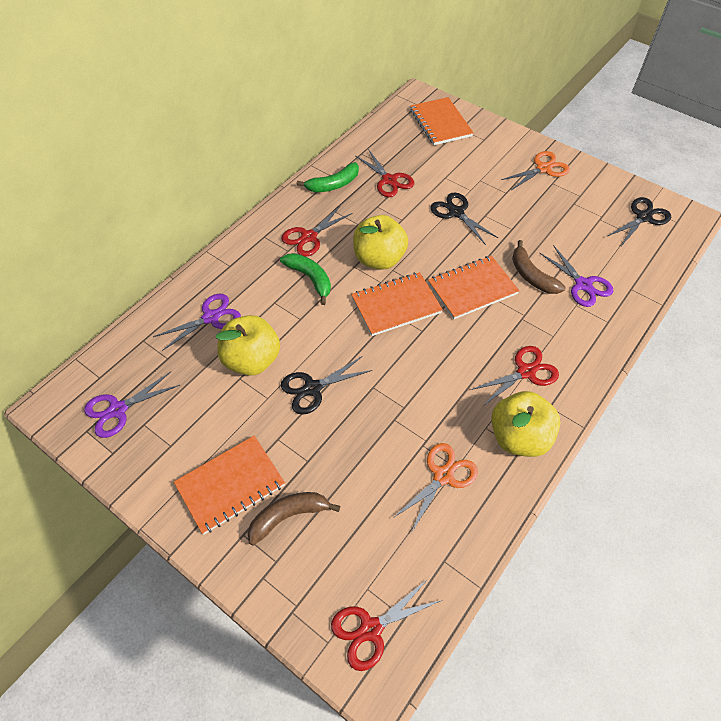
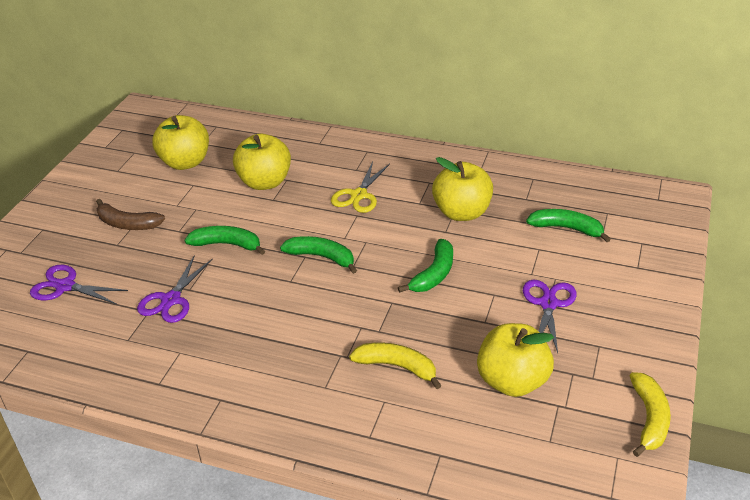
black scissors: [281,356,372,415] [430,192,498,245] [608,197,671,245] = 3 -> none = 0
brown banana: [248,492,340,545] [512,240,566,294] = 2 -> [96,199,165,230] = 1
green banana: [280,253,331,305] [297,162,359,192] = 2 -> [184,226,265,255] [280,236,357,274] [398,239,453,293] [526,209,611,242] = 4
orange notebook: [174,436,285,535] [351,272,443,336] [410,97,474,145] [428,256,520,319] = 4 -> none = 0
orange scissors: [393,443,478,533] [501,151,570,190] = 2 -> none = 0
red scissors: [281,205,352,257] [331,578,442,671] [356,149,414,197] [471,346,559,406] = 4 -> none = 0
yellow apple: [216,315,280,376] [353,215,408,270] [491,391,561,457] = 3 -> [152,115,209,170] [233,134,291,190] [432,157,493,221] [477,323,554,397] = 4
yellow banana: none = 0 -> [349,342,442,389] [630,372,671,457] = 2
yellow scissors: none = 0 -> [331,161,390,213] = 1

